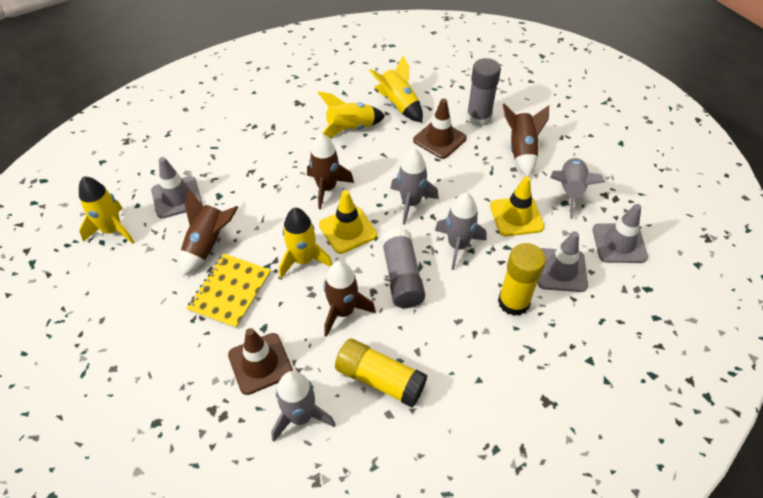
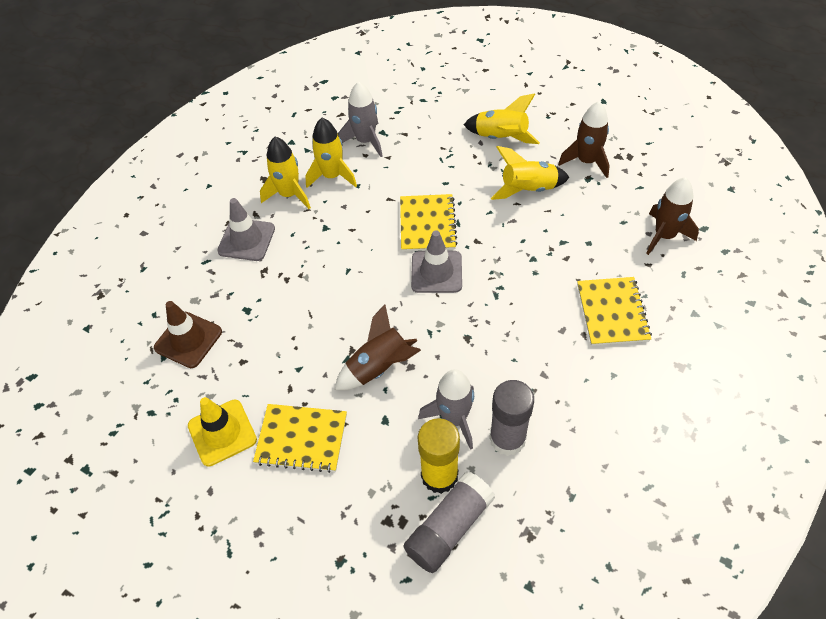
brown rocket: [180,189,238,276] [307,133,354,209] [324,261,376,337] [503,103,549,177] = 4 -> [335,304,421,390] [558,101,610,178] [646,177,699,255] = 3
brown traffic cone: [228,328,293,395] [413,98,467,159] = 2 -> [154,301,222,368] = 1
grey rocket: [271,371,336,442] [390,149,439,225] [435,193,486,270] [550,158,605,219] = 4 -> [338,82,383,157] [418,369,474,450] = 2
grey traffic cone: [151,157,202,218] [537,231,588,292] [593,204,648,263] = 3 -> [217,198,275,261] [411,230,462,293] = 2
yellow glue stick: [335,339,427,408] [498,243,546,316] = 2 -> [417,418,460,494] = 1
yellow notebook: [186,254,271,329] = 1 -> [253,404,347,473] [400,194,457,252] [577,277,652,346] = 3
yellow traffic cone: [319,190,377,254] [490,176,544,236] = 2 -> [188,397,257,467] = 1

